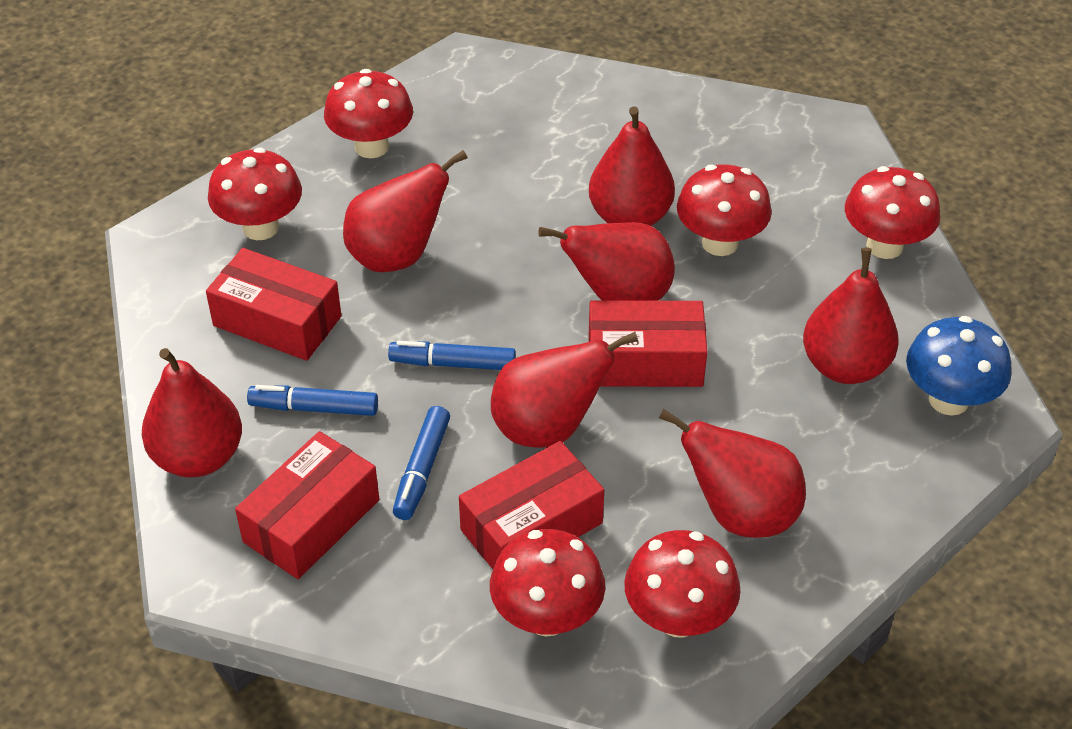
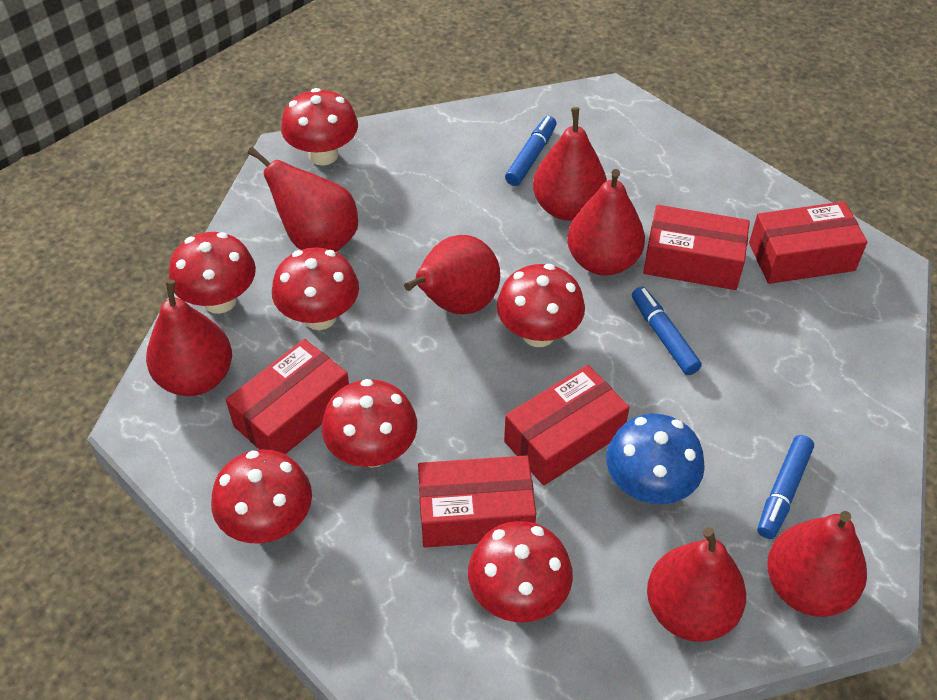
red box: [206,248,341,361] [235,431,379,579] [459,441,604,569] [589,300,707,387] = 4 -> [226,339,349,454] [418,455,536,548] [504,365,630,486] [643,205,750,290] [749,201,867,284] = 5
red mushroom: [208,148,302,240] [324,69,413,158] [490,529,605,636] [624,530,741,638] [677,164,772,256] [845,166,940,259] = 6 -> [169,232,256,314] [211,449,312,544] [272,247,359,330] [281,88,358,165] [322,379,417,468] [468,521,573,622] [497,264,585,347] = 7

